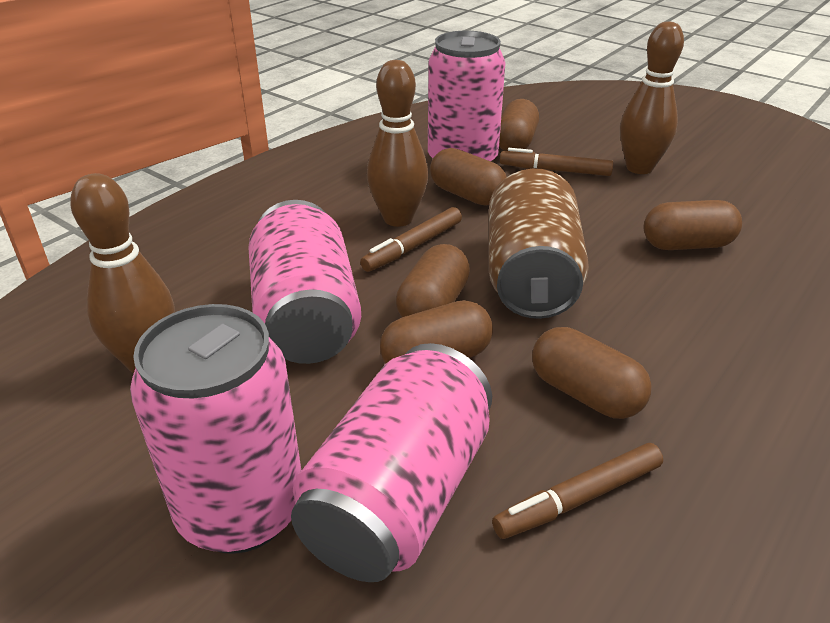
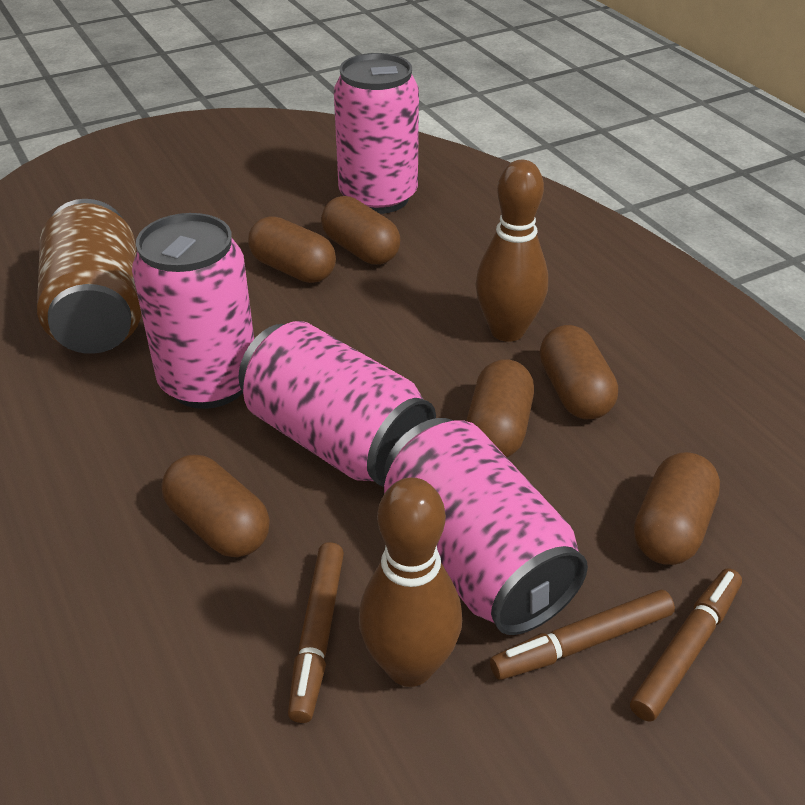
brown bowling pin: [70,173,175,373] [367,60,428,227] [620,21,684,174] = 3 -> [359,477,462,687] [475,160,548,342] = 2

